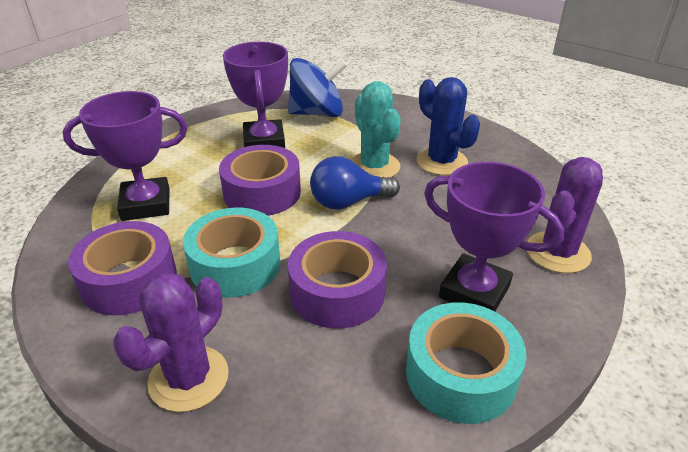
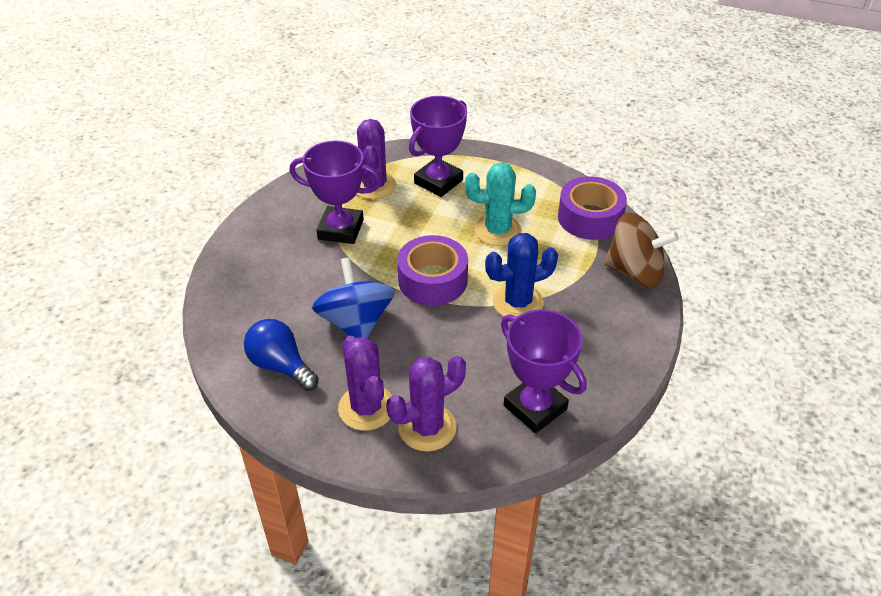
brown spinning top: none = 0 -> [604,212,679,287] = 1
purple cactus: [113,272,229,412] [527,157,603,273] = 2 -> [338,336,392,431] [357,119,397,199] [386,356,466,452] = 3
purple tape: [68,221,177,316] [219,145,301,216] [288,231,387,329] = 3 -> [397,235,468,306] [558,176,627,240] = 2
turquoise tape: [183,208,281,298] [406,302,526,424] = 2 -> none = 0

